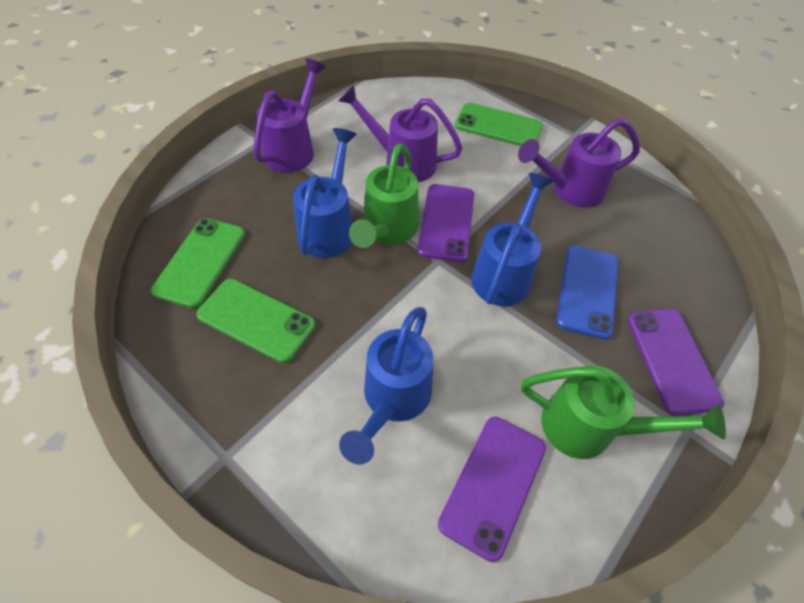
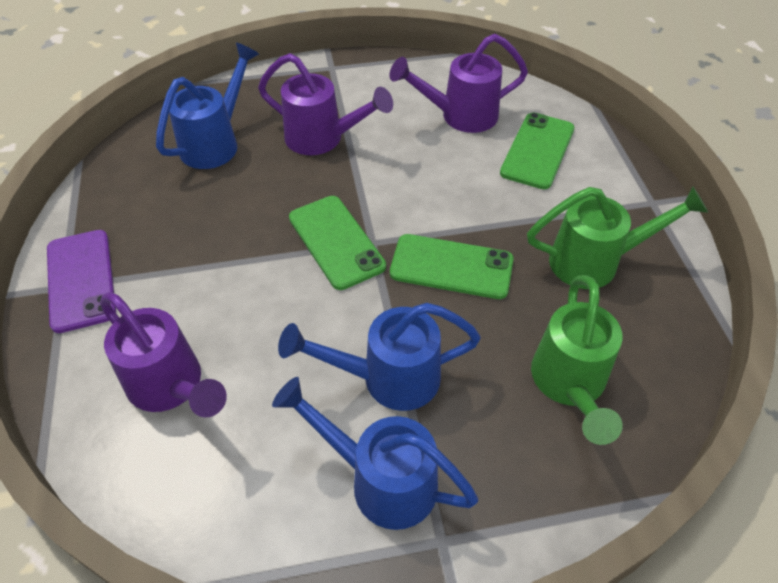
blue phone: [556,246,619,340] = 1 -> none = 0
purple phone: [417,184,474,262] [438,417,546,562] [627,309,724,416] = 3 -> [47,230,116,333] = 1

